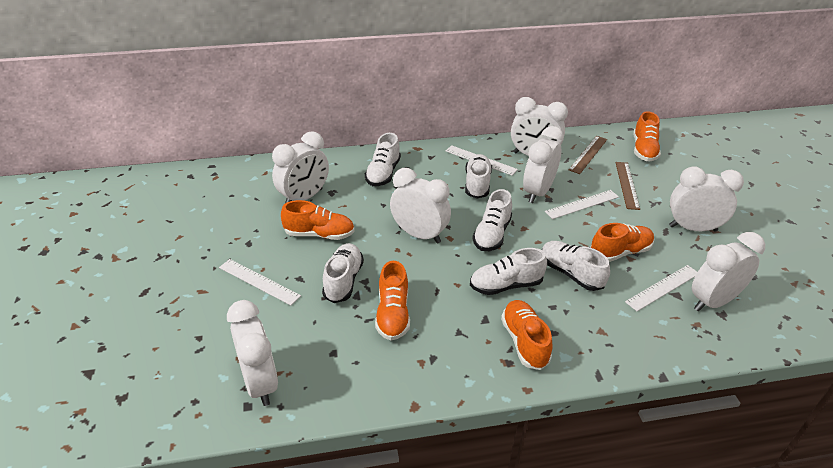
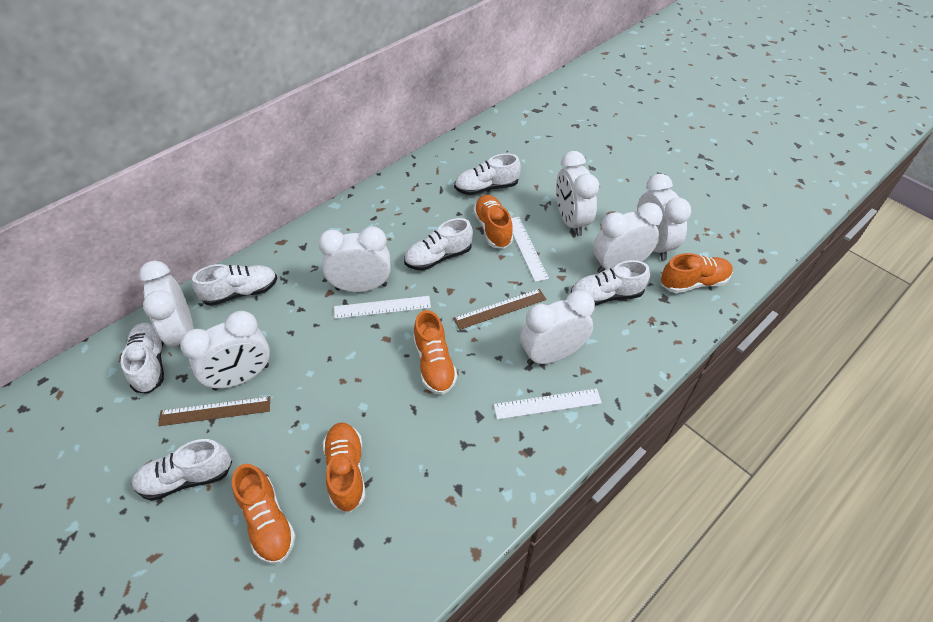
white ruler: [219,259,301,305] [446,145,518,176] [545,190,619,219] [625,265,697,311] = 4 -> [334,296,431,319] [494,389,602,420] [511,217,549,282] = 3

